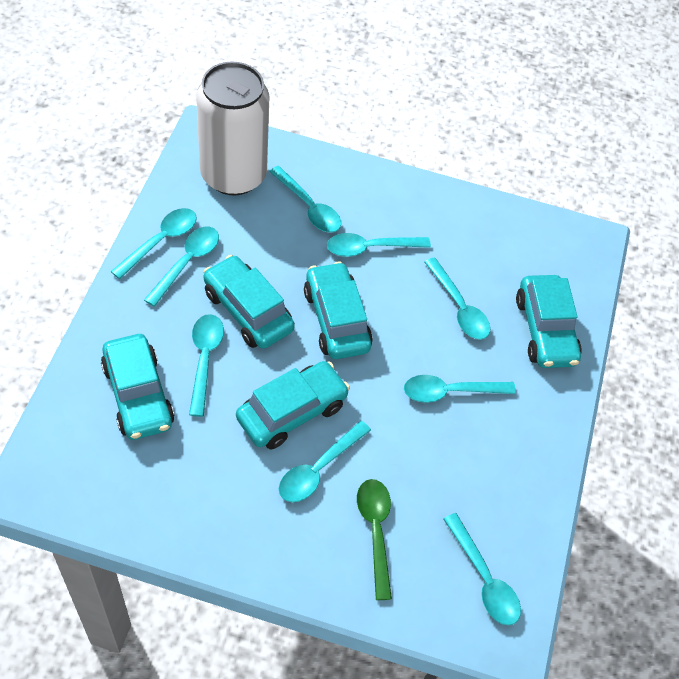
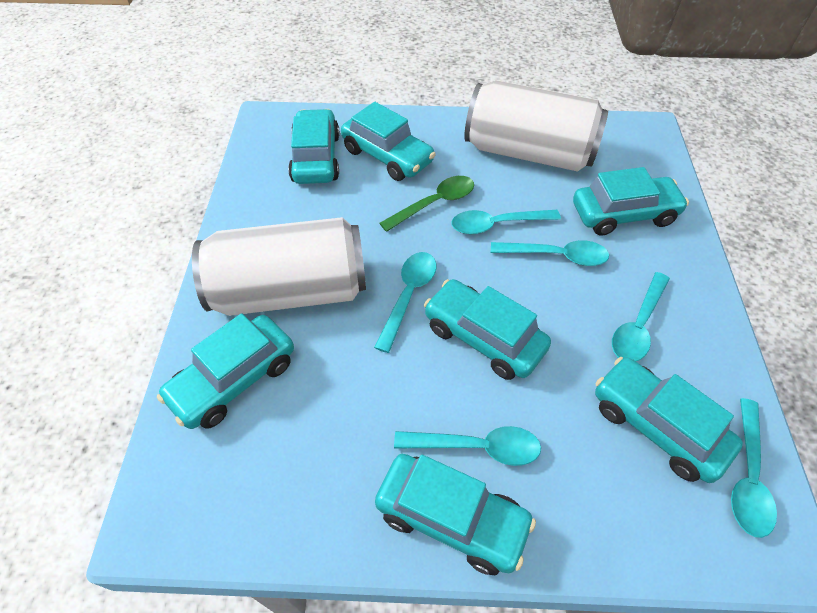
turquoise car: [101,334,174,440] [203,255,295,349] [236,361,350,449] [304,262,373,359] [516,275,582,368] = 5 -> [157,313,294,429] [288,109,340,184] [341,102,436,181] [375,454,536,575] [424,279,551,380] [573,167,689,236] [595,357,743,483] = 7
turquoise spoon: [111,208,197,279] [144,227,219,307] [189,314,224,417] [269,166,341,233] [279,421,371,502] [327,233,431,257] [404,375,516,403] [424,257,491,340] [444,513,521,625] = 9 -> [374,252,436,353] [394,426,541,466] [452,210,561,234] [491,240,609,266] [612,272,670,361] [731,398,777,538] = 6
white can: [196,62,270,195] = 1 -> [192,217,366,316] [464,80,608,172] = 2

